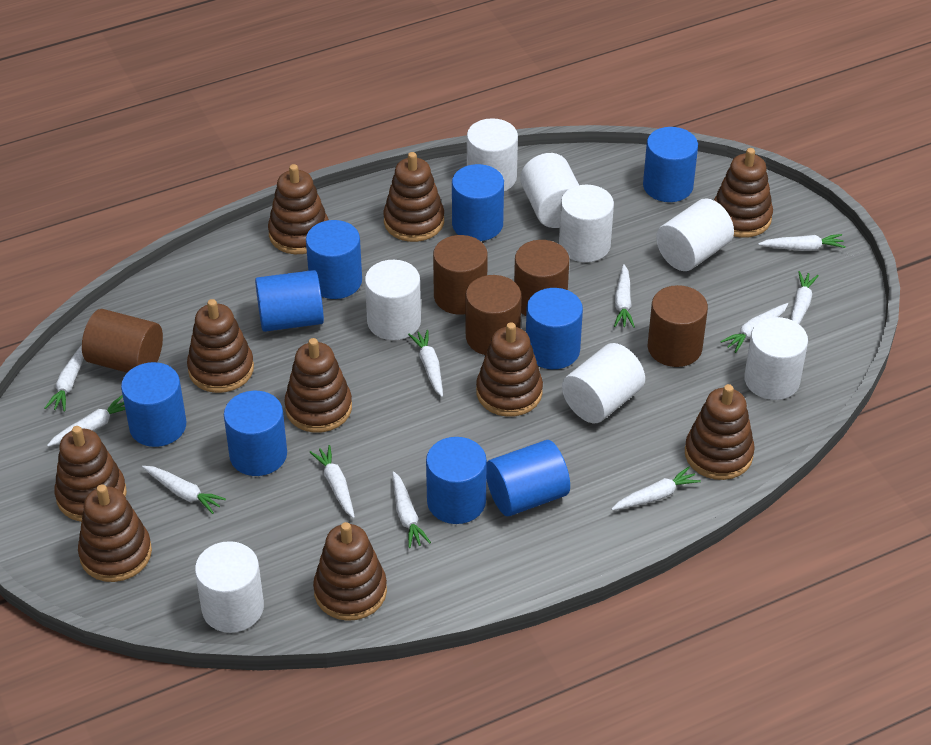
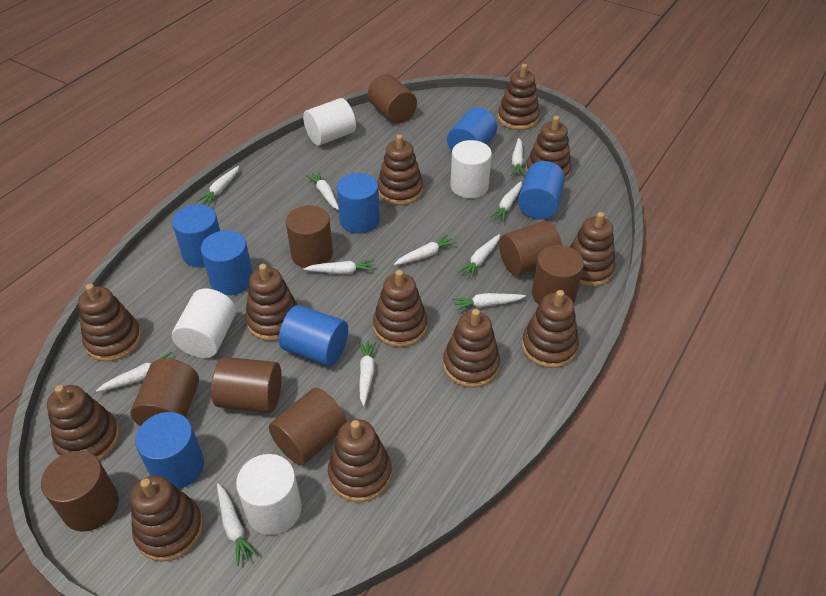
blue cylinder: [121,362,186,447] [224,391,287,476] [255,270,324,332] [306,220,362,299] [426,437,487,524] [452,164,504,241] [486,440,570,516] [526,288,583,369] [643,127,698,202] = 9 -> [135,412,204,489] [172,204,220,268] [201,230,253,295] [279,305,348,366] [337,173,380,234] [447,107,497,151] [518,161,565,219] = 7
brown cylinder: [82,309,163,373] [433,235,488,315] [466,275,521,355] [514,240,569,316] [647,285,708,367] = 5 -> [41,451,119,532] [130,358,199,426] [211,357,282,413] [269,388,347,465] [286,205,333,268] [368,74,417,124] [499,221,562,276] [532,245,584,305] = 8
brown stacking toy: [54,426,127,522] [78,484,152,582] [187,299,254,393] [268,164,329,254] [284,338,352,433] [313,522,387,621] [383,152,444,242] [476,322,543,417] [685,384,755,480] [714,148,773,238] = 10 -> [47,385,120,461] [78,284,142,362] [130,475,203,562] [245,264,298,341] [328,419,392,502] [373,270,427,347] [378,134,423,205] [443,309,500,388] [498,64,540,130] [522,290,579,368] [526,116,571,181] [570,212,616,287] = 12
white cylinder: [195,541,264,633] [365,260,421,340] [467,118,518,191] [520,153,579,228] [559,185,614,262] [562,343,645,423] [656,198,734,271] [744,317,808,400] = 8 -> [172,289,236,358] [236,454,302,535] [303,98,356,146] [450,140,492,198] = 4

